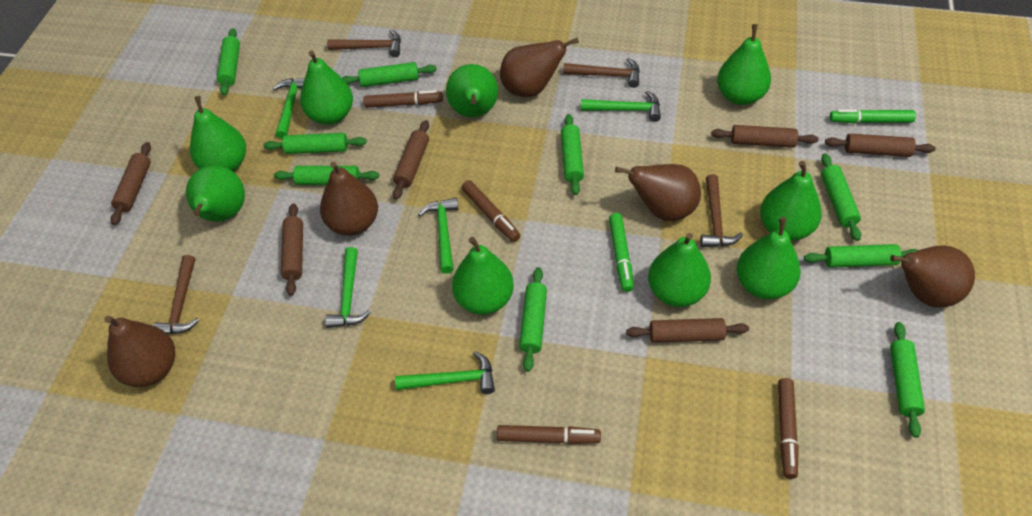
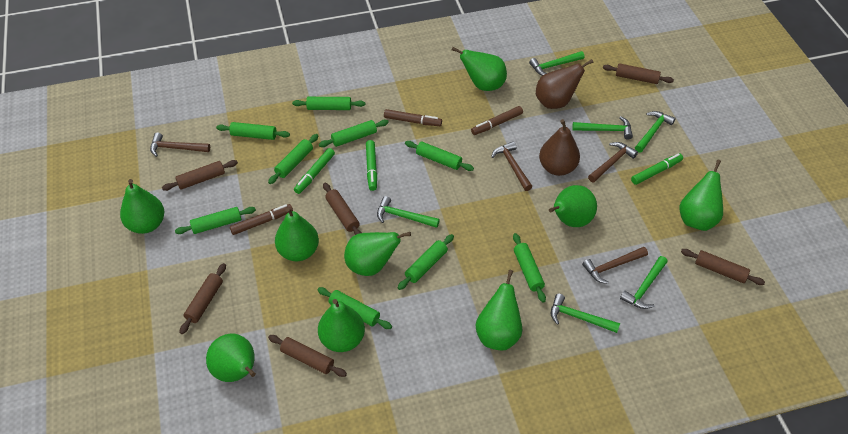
brown marker: [363,90,443,108] [461,180,520,242] [497,425,601,444] [778,378,799,479] = 4 -> [230,204,293,235] [384,109,442,126] [471,106,523,135] = 3
brown pear: [104,316,175,387] [320,162,378,236] [500,38,579,97] [615,164,701,221] [890,246,975,308] = 5 -> [536,59,593,109] [539,119,580,176] = 2
green hammer: [273,78,305,139] [325,247,371,328] [395,351,495,394] [418,198,458,274] [581,90,661,122] = 5 -> [377,196,440,228] [529,51,584,76] [551,293,620,333] [572,116,633,140] [620,256,668,309] [635,111,676,153] = 6
green marker: [609,213,634,292] [830,109,916,123] = 2 -> [294,148,335,194] [366,140,377,191] [631,153,683,185] = 3

